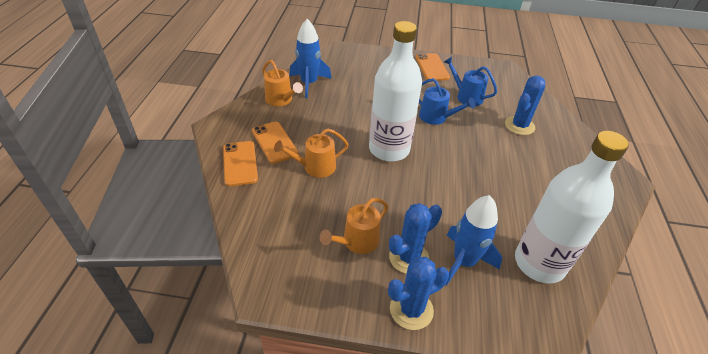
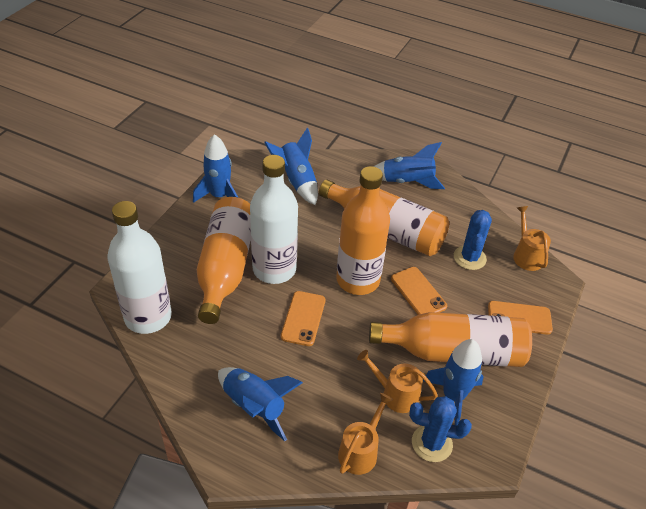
blue cactus: [388,257,449,330] [389,203,442,274] [505,76,546,135] = 3 -> [409,396,472,462] [454,210,492,270] = 2
blue rocket: [290,19,332,98] [445,195,502,286] = 2 -> [193,134,238,203] [218,367,303,441] [264,128,318,205] [374,142,445,189] [423,339,484,425] = 5
blue watering can: [419,78,475,125] [444,57,497,106] = 2 -> none = 0
orange bottle: none = 0 -> [197,197,251,324] [319,179,449,256] [336,166,390,295] [369,312,532,367] = 4

